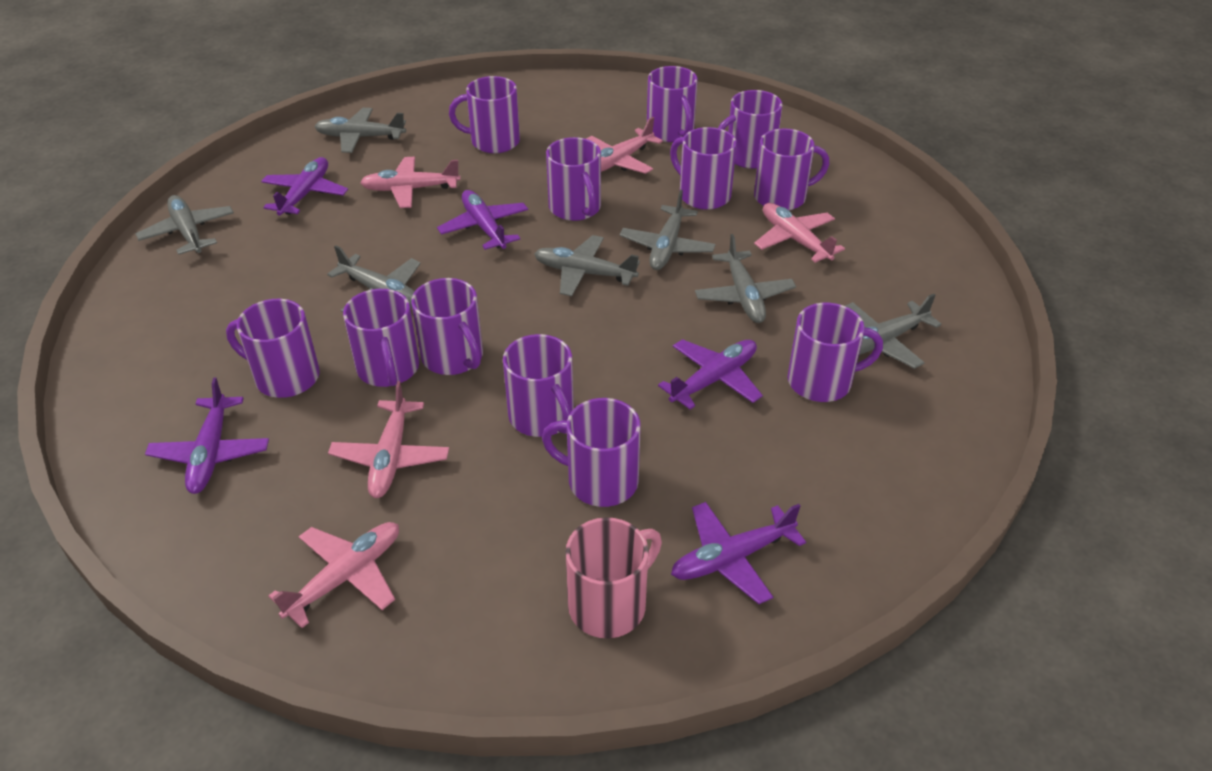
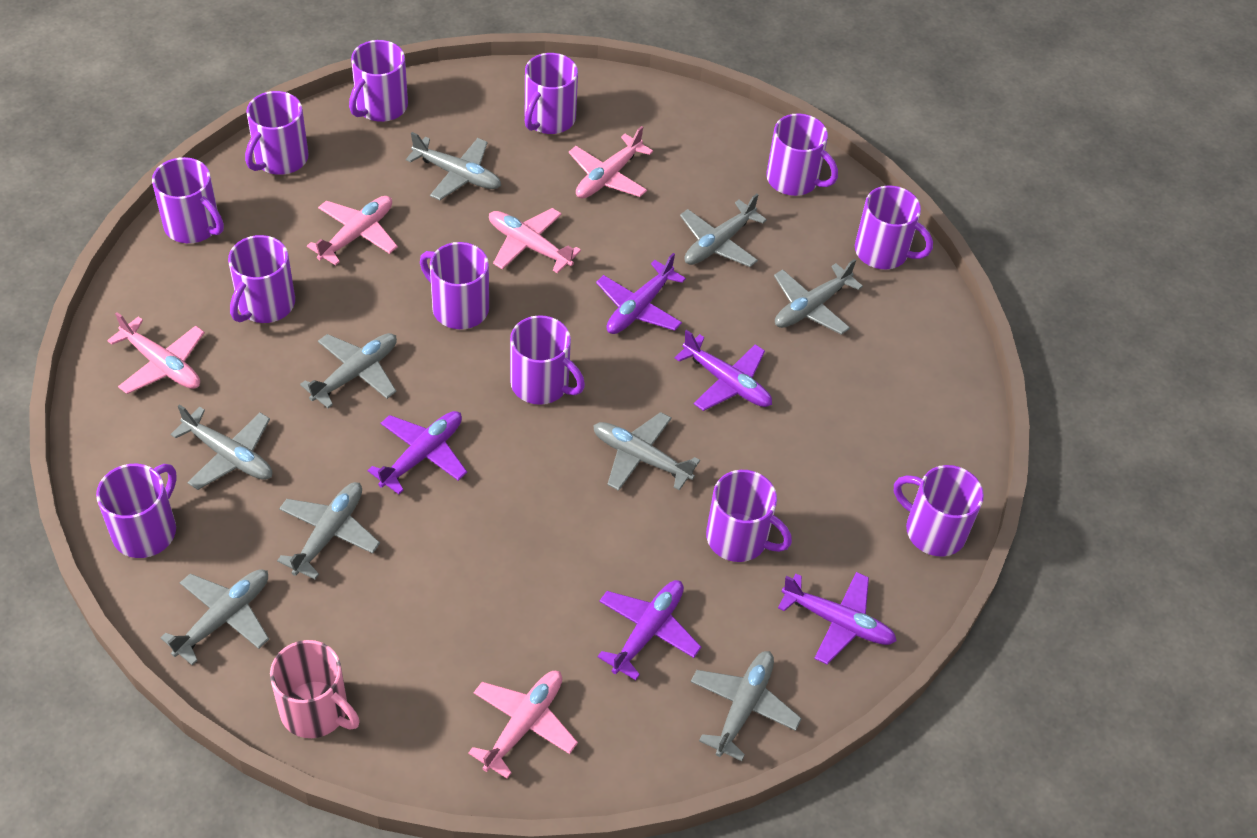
grey plane: [136,195,234,255] [314,108,406,153] [327,245,421,312] [534,235,640,296] [620,190,715,270] [695,234,796,323] [845,294,942,369] = 7 -> [160,569,269,665] [171,404,272,490] [277,482,380,579] [300,333,397,408] [406,132,501,200] [593,412,700,491] [680,194,767,267] [691,651,802,761] [774,259,863,335] = 9

